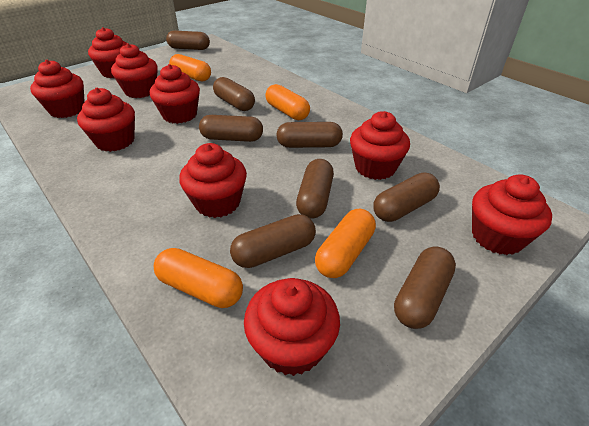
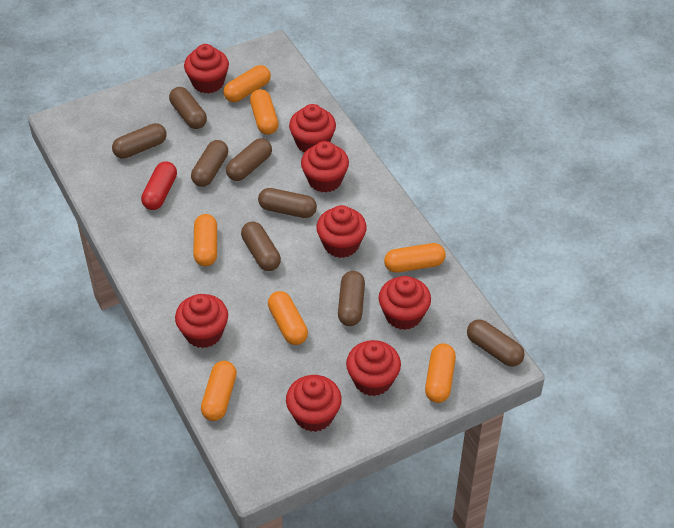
orange capsule: [154,248,243,308] [169,54,211,82] [265,84,310,120] [315,209,376,278] = 4 -> [193,214,217,266] [201,361,237,421] [223,65,271,102] [250,89,279,135] [268,291,308,345] [384,243,446,273] [425,343,456,403] = 7
red capsule: none = 0 -> [141,161,177,210] = 1
red cupcake: [30,60,85,118] [77,88,135,152] [88,27,127,78] [111,43,158,98] [150,64,200,124] [179,143,247,218] [244,278,340,376] [350,111,410,180] [472,174,552,255] = 9 -> [175,294,228,348] [184,44,229,94] [286,375,342,432] [289,104,336,152] [301,141,349,192] [316,205,367,258] [346,340,401,396] [379,276,431,330] = 8

